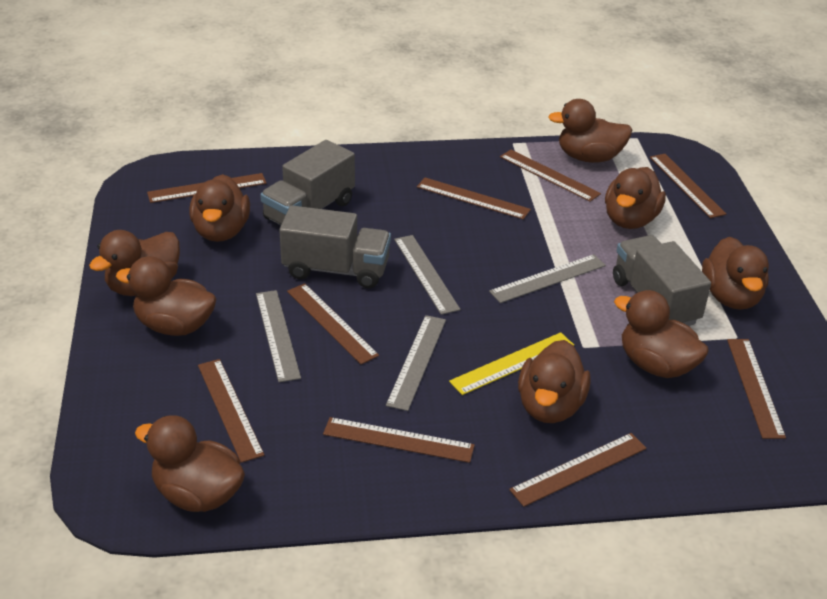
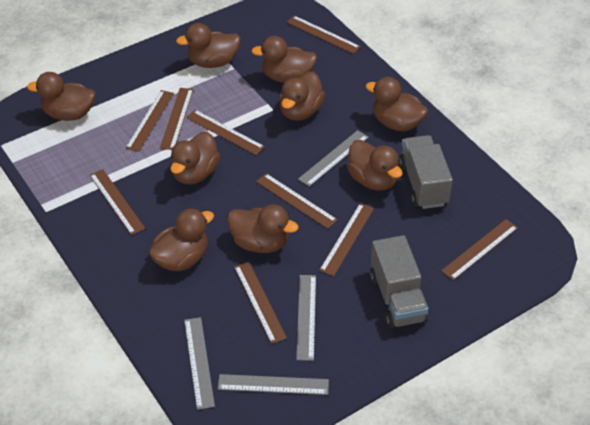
grey truck: [260,140,355,225] [279,205,391,288] [613,235,711,326] = 3 -> [370,235,428,328] [399,135,453,209] = 2
yellow ruler: [449,332,574,395] = 1 -> none = 0

